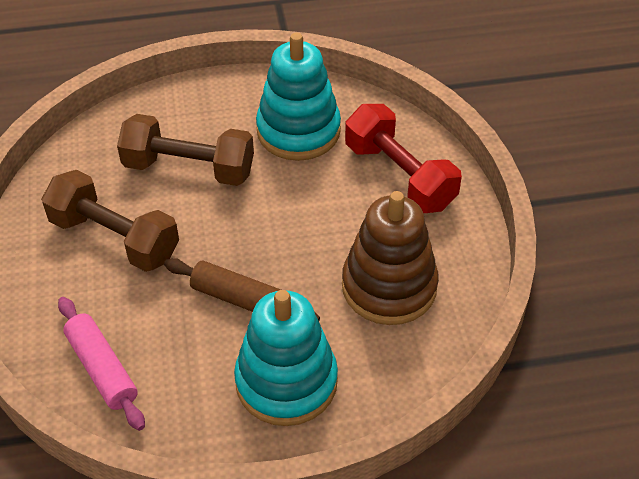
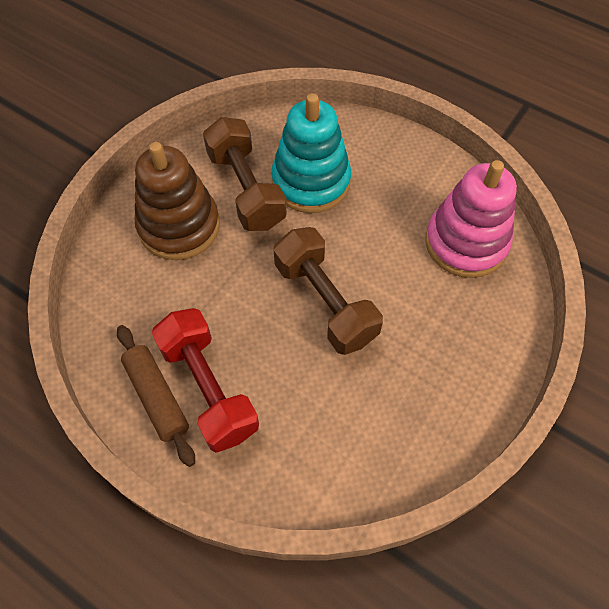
pink rolling pin: [58,297,145,431] = 1 -> none = 0
pink stacking toy: none = 0 -> [425,160,517,278] = 1
turquoise stacking toy: [234,290,338,426] [256,33,341,161] = 2 -> [271,93,351,213] = 1

